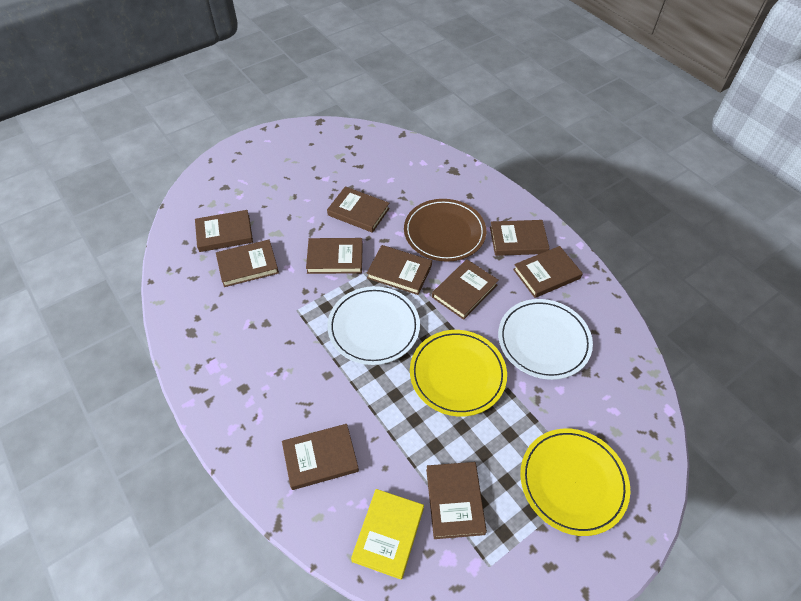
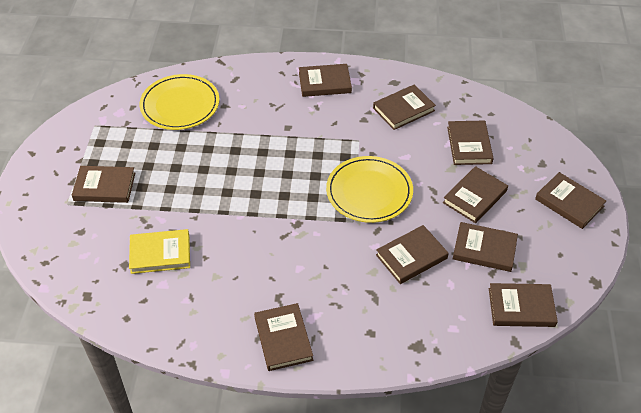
brown plate: [404,199,486,262] = 1 -> none = 0
white plate: [327,286,420,365] [498,299,593,380] = 2 -> none = 0

